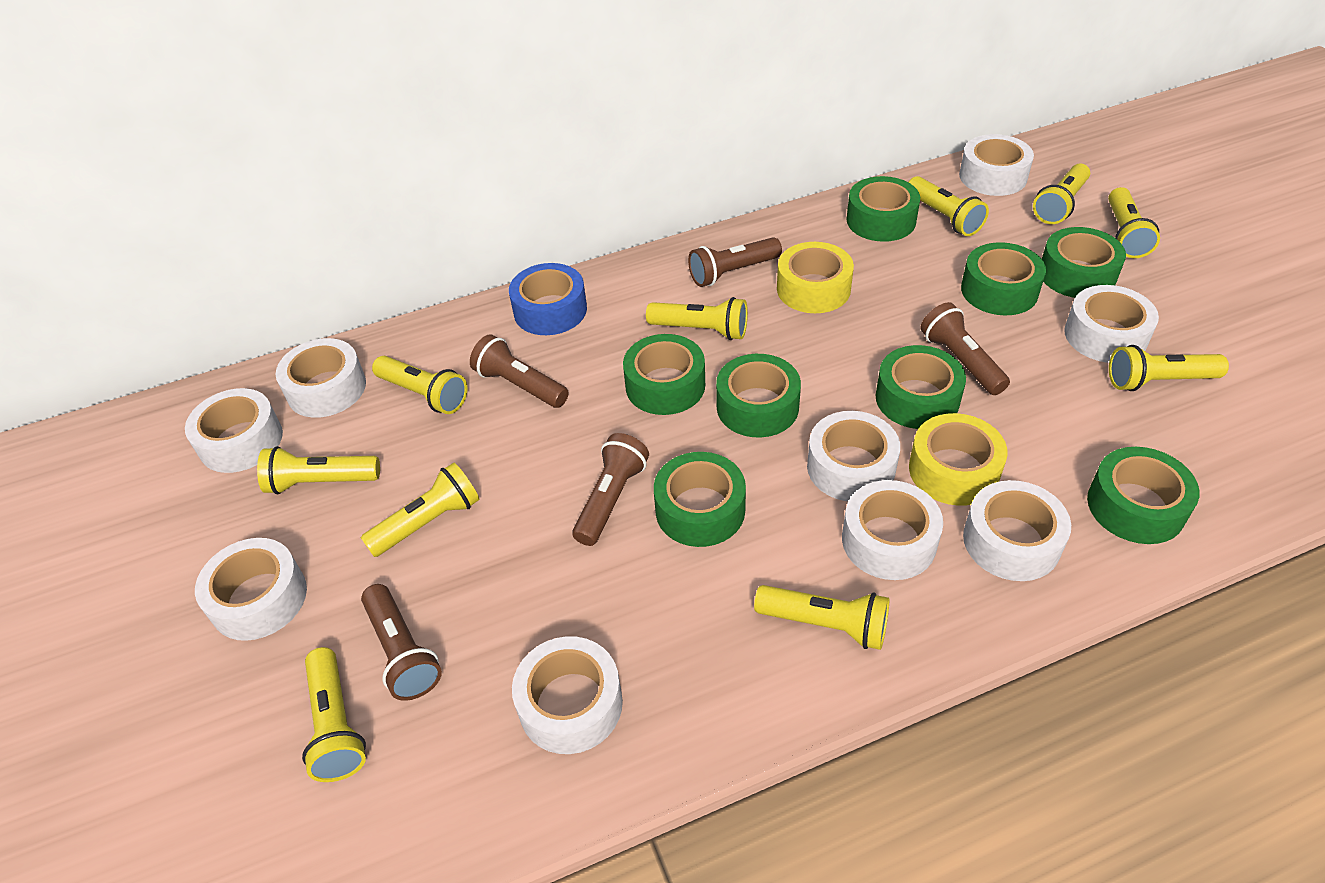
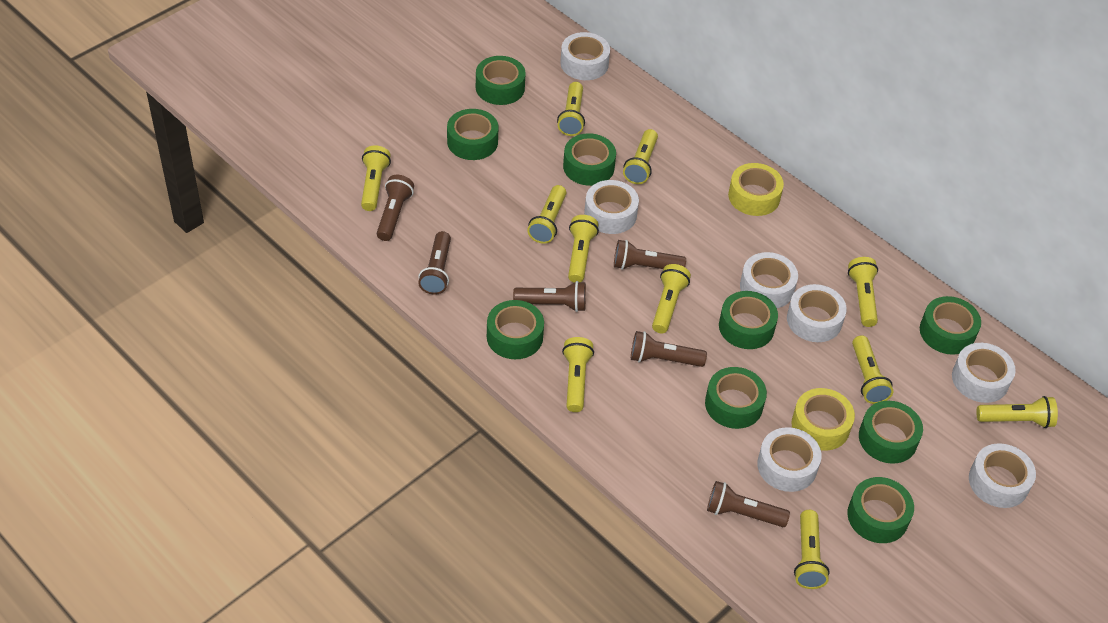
blue tape: [509,263,587,335] = 1 -> none = 0
brown flashlight: [361,584,442,701] [470,334,569,408] [572,433,649,546] [688,237,782,287] [920,302,1010,395] = 5 -> [377,175,414,241] [418,231,451,295] [513,281,586,312] [614,240,686,270] [631,331,707,367] [707,481,790,527] = 6
green tape: [623,334,705,415] [654,452,746,547] [716,354,801,438] [846,176,920,242] [875,345,966,429] [961,242,1046,315] [1042,227,1126,298] [1087,447,1200,544] = 8 -> [447,109,499,160] [476,56,526,105] [487,300,544,359] [563,133,616,186] [705,367,767,429] [719,291,778,349] [847,477,914,543] [859,401,923,464] [920,296,981,355] = 9
white tape: [185,388,283,473] [195,538,307,641] [276,338,366,418] [512,636,623,754] [807,411,900,501] [842,480,943,580] [959,134,1034,196] [963,480,1071,581] [1064,285,1159,363] = 9 -> [560,32,610,80] [584,180,639,234] [740,252,798,308] [757,427,822,492] [787,284,847,342] [952,343,1016,403] [969,443,1036,508] = 7
yellow flashlight: [257,446,380,494] [302,647,366,782] [361,463,479,557] [372,356,468,414] [646,297,748,340] [754,585,889,650] [908,176,989,236] [1033,163,1090,224] [1108,187,1160,258] [1109,345,1229,391] = 10 -> [361,145,391,211] [527,185,566,244] [557,82,585,136] [562,337,594,412] [568,215,599,282] [623,129,658,184] [652,264,691,333] [794,510,830,589] [848,257,878,327] [852,335,893,404] [976,396,1058,428] = 11

